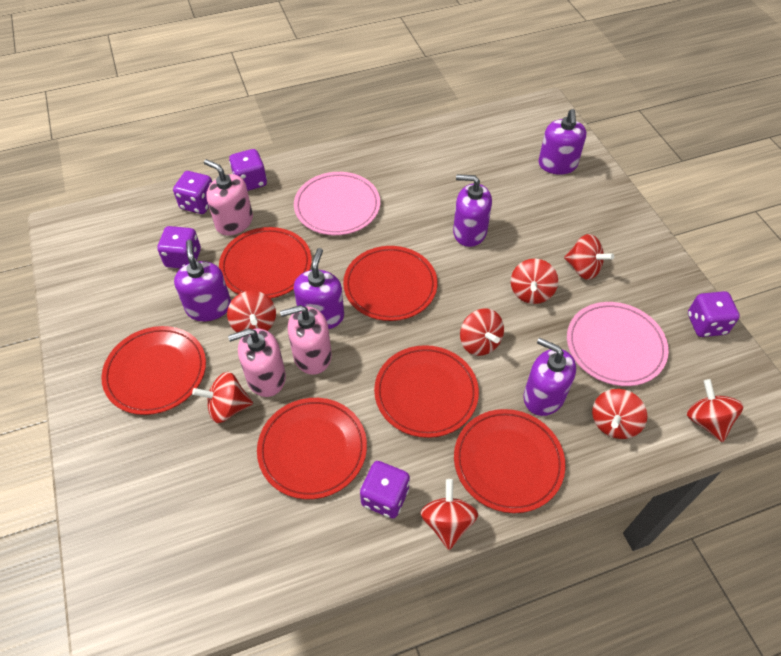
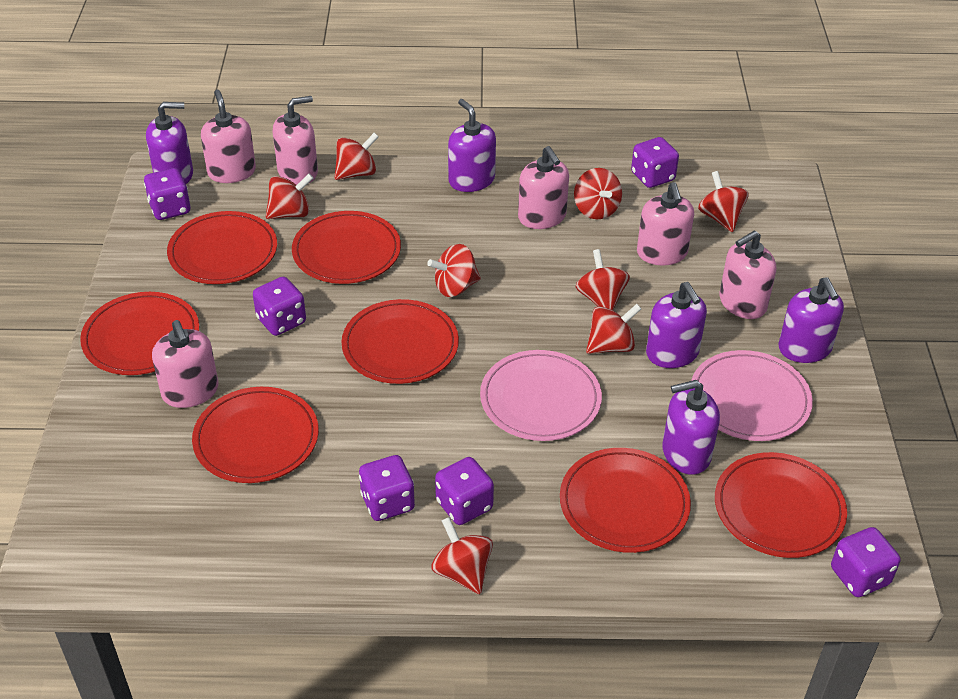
pink soap dispenser: [204,159,253,236] [228,328,286,397] [280,305,332,375] = 3 -> [152,320,219,408] [201,90,256,183] [273,96,318,185] [518,146,569,229] [637,182,694,265] [719,231,776,319] = 6
purple dice: [157,226,201,269] [173,171,212,214] [229,149,267,191] [360,461,410,518] [688,291,740,337] = 5 -> [144,168,191,220] [253,277,306,336] [359,455,415,521] [435,457,494,525] [631,137,679,188] [831,527,900,597] = 6
red plate: [101,326,206,415] [219,227,312,298] [257,398,367,499] [343,246,437,321] [374,345,479,438] [454,409,566,513] = 6 -> [80,292,199,375] [167,211,277,284] [192,387,319,483] [292,211,401,284] [341,299,459,384] [560,448,691,553] [715,452,847,558] = 7

